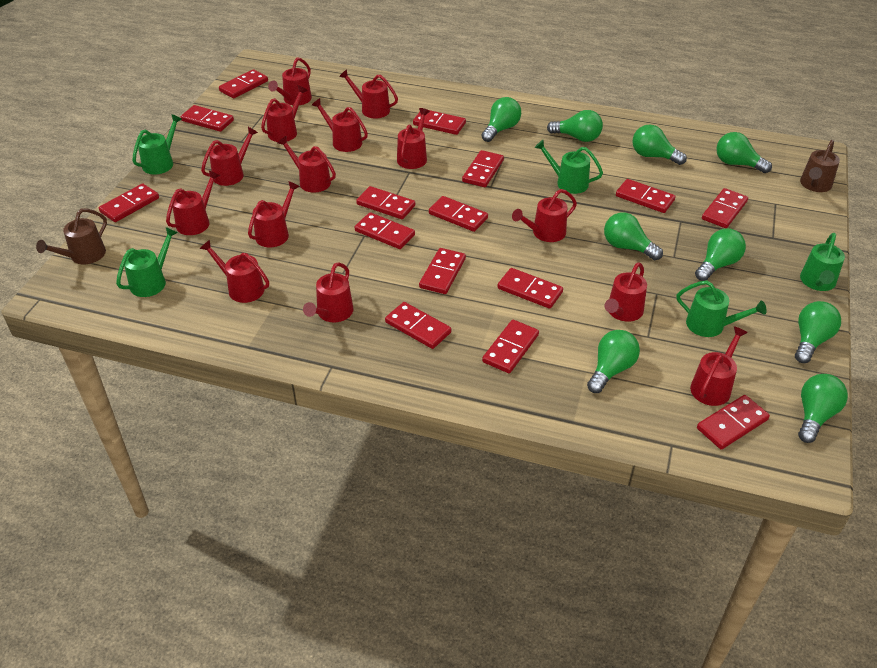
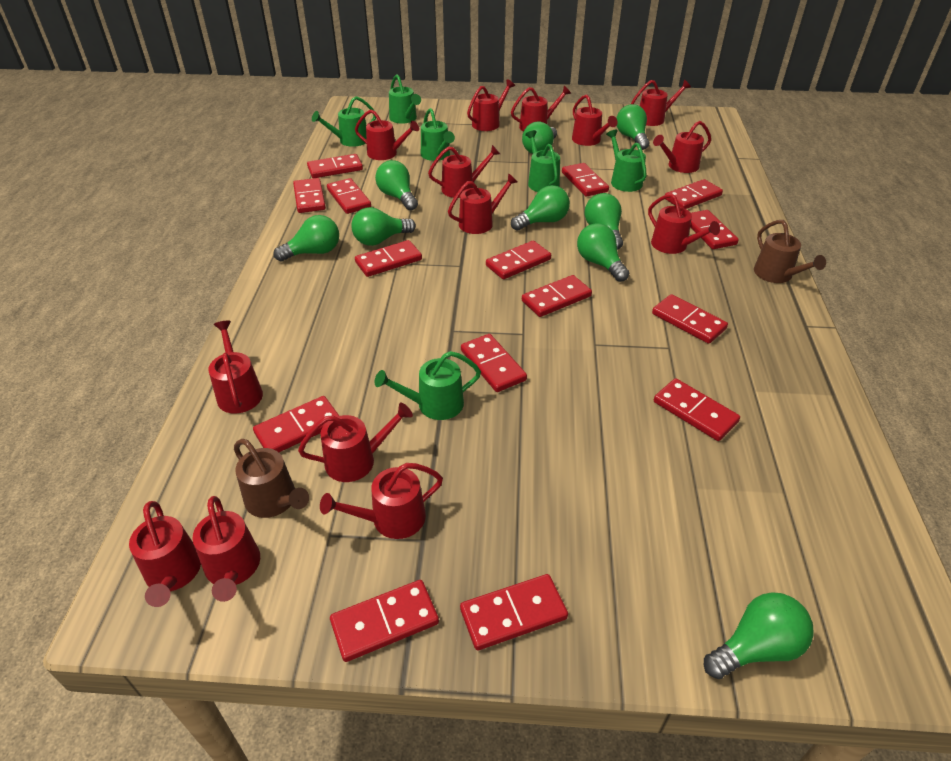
green watering can: [116,227,178,297] [132,114,182,175] [535,140,603,194] [677,281,767,337] [800,233,845,291] = 5 -> [312,96,376,147] [375,351,481,420] [389,74,421,124] [421,108,455,161] [525,130,560,192] [606,129,647,192] = 6

